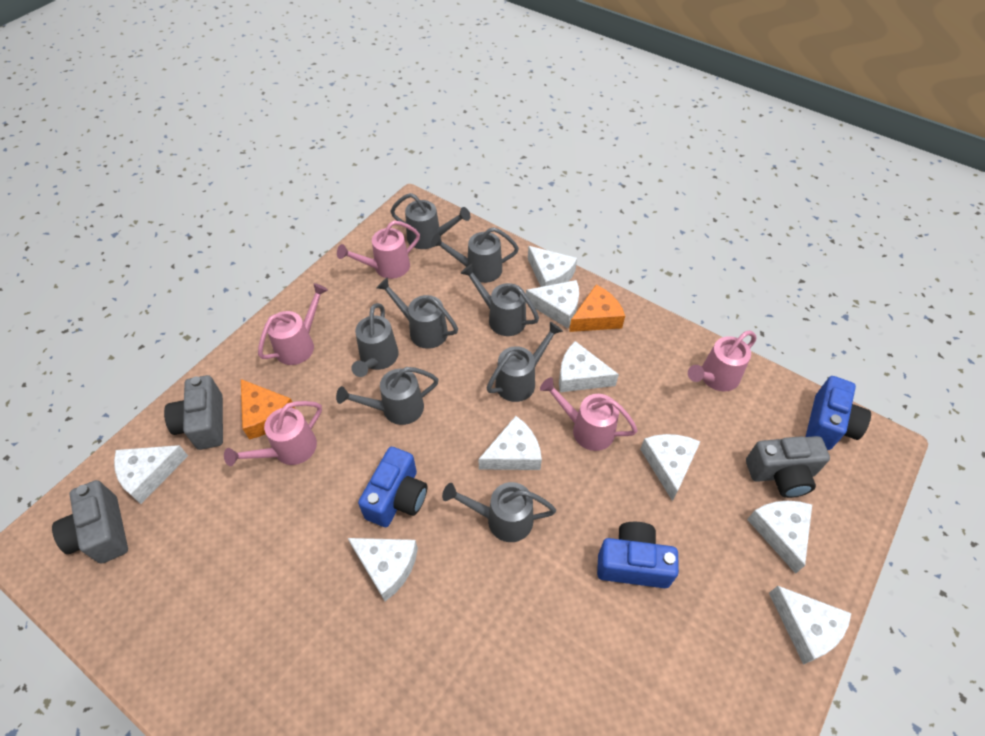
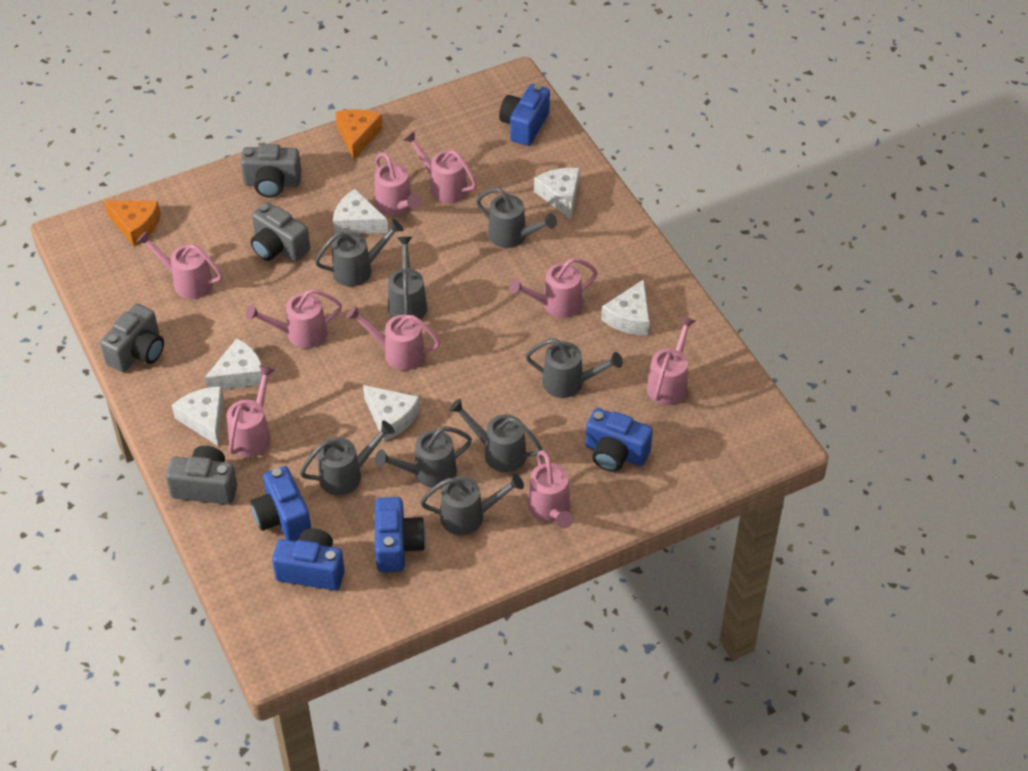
blue camera: [358,447,427,527] [597,522,679,588] [805,376,871,450] = 3 -> [251,466,311,541] [272,528,345,590] [375,497,426,572] [499,84,550,146] [585,408,653,472] = 5
grey camera: [52,480,128,564] [164,375,223,450] [746,436,830,498] = 3 -> [100,304,164,372] [166,446,237,504] [241,144,301,198] [251,202,310,262] = 4
pink watering can: [224,401,322,466] [258,283,328,365] [337,220,420,279] [540,377,638,451] [688,331,756,392] = 5 -> [136,231,222,299] [227,366,275,457] [246,289,342,348] [346,305,440,370] [375,152,422,216] [403,131,477,203] [509,258,598,318] [527,450,573,528] [647,316,695,405] = 9
white cheese: [114,445,188,504] [348,538,418,601] [478,416,542,470] [526,280,579,328] [528,246,577,287] [559,341,619,392] [640,434,701,501] [747,501,812,574] [769,586,851,665] = 9 -> [172,386,224,446] [205,338,263,389] [333,189,388,235] [363,385,420,441] [534,168,580,219] [601,279,649,335] = 6

